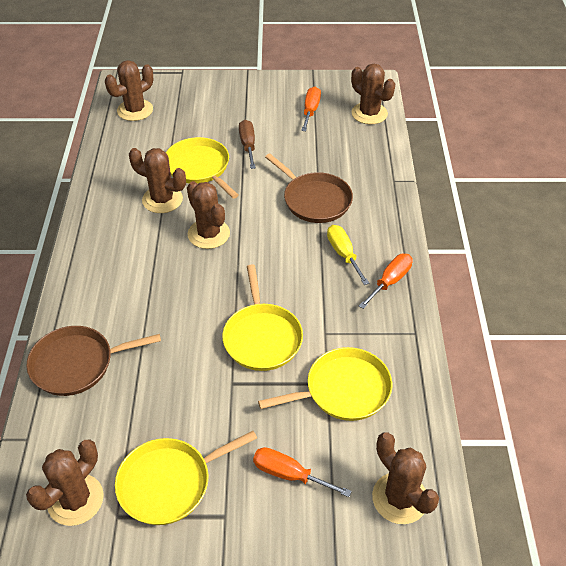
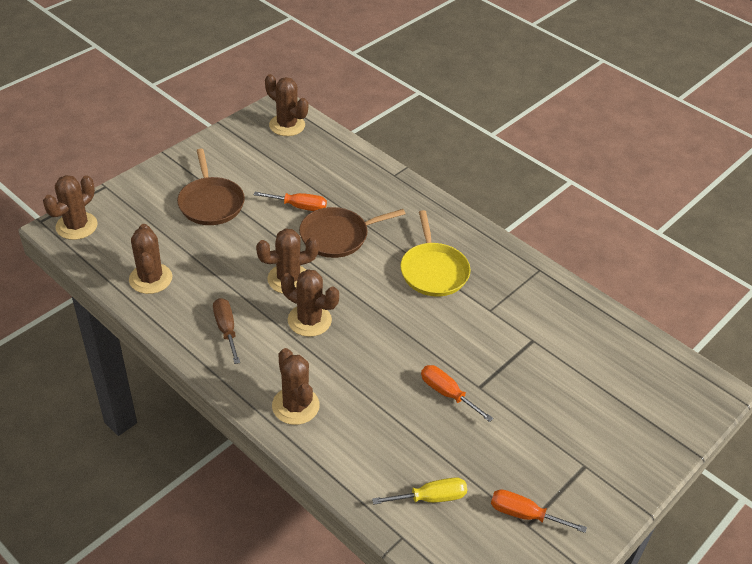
yellow pan: [115,431,257,525] [166,137,239,199] [222,264,303,371] [258,347,392,421] = 4 -> [400,210,470,296] = 1

